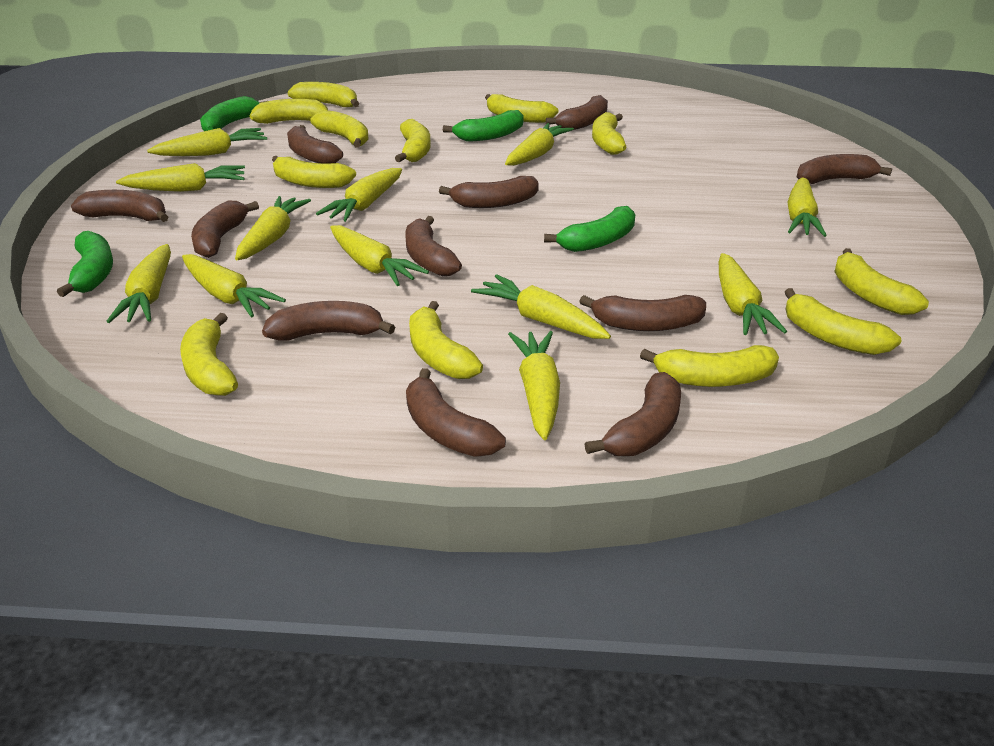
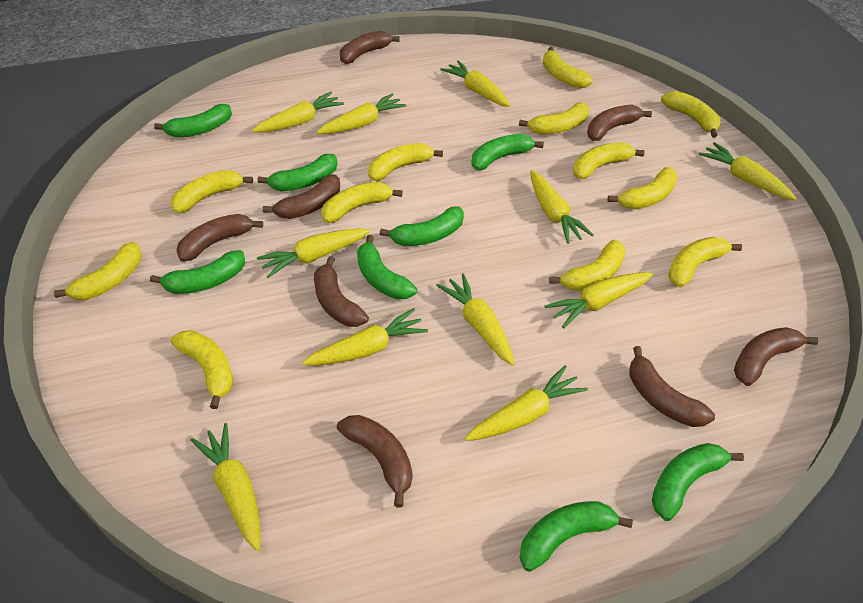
brown banana: [71,190,168,222] [191,201,259,258] [262,301,395,341] [287,125,343,163] [405,216,462,276] [406,368,506,457] [439,176,539,208] [546,95,608,130] [579,295,706,331] [584,372,681,456] [797,154,892,184] = 11 -> [176,214,263,262] [263,174,340,219] [314,256,369,327] [337,415,413,508] [340,31,400,64] [587,104,652,141] [629,346,715,427] [734,327,819,386] = 8
green banana: [57,231,113,297] [200,96,266,131] [443,110,524,142] [544,206,635,252] = 4 -> [150,250,245,294] [154,104,232,137] [258,154,338,191] [357,235,417,299] [380,207,464,246] [471,134,544,170] [520,501,633,572] [652,443,744,521] = 8
yellow carrot: [106,244,171,323] [116,163,245,192] [147,128,267,156] [182,254,286,318] [235,196,311,260] [316,168,402,222] [330,225,429,286] [471,274,611,339] [505,123,574,166] [508,331,560,440] [719,253,787,335] [787,177,827,237] = 12 -> [191,423,261,552] [252,92,344,132] [257,229,370,278] [302,308,428,366] [317,93,406,134] [436,273,515,366] [440,61,511,107] [465,365,588,441] [530,170,594,244] [545,272,653,329] [699,142,797,200] = 11

